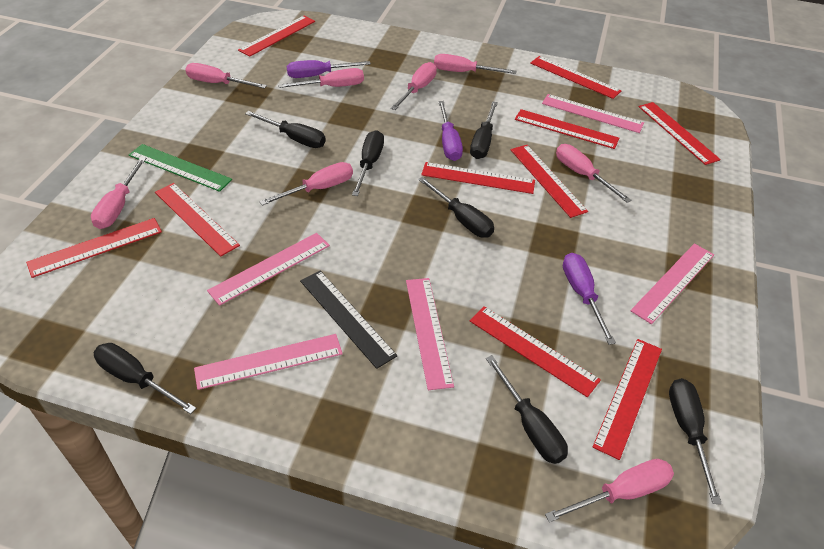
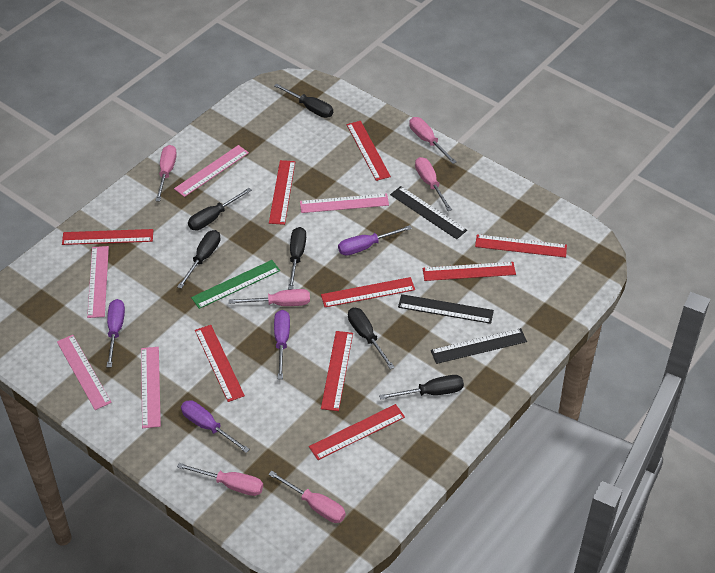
black ruler: [300,271,397,369] = 1 -> [390,186,467,239] [398,294,494,324] [431,328,527,364] = 3
black screwdriver: [94,343,196,414] [245,111,326,148] [352,130,384,196] [418,177,494,238] [470,101,498,159] [486,355,568,464] [669,378,722,504] = 7 -> [177,230,220,289] [188,188,252,230] [274,83,333,118] [288,227,306,290] [348,308,395,369] [379,375,464,400] = 6
pink screwdriver: [91,157,147,229] [185,63,267,89] [259,162,353,206] [278,68,364,88] [391,62,437,110] [434,54,516,74] [545,459,674,522] [556,144,632,203] = 8 -> [155,145,177,201] [177,463,263,496] [229,289,310,306] [268,471,346,523] [409,117,456,164] [415,157,452,211] = 6
purple screwdriver: [287,60,371,78] [438,101,463,161] [563,253,616,345] = 3 -> [107,299,125,368] [181,400,250,453] [274,310,290,379] [338,225,412,256] = 4
red ruler: [26,218,162,278] [155,183,240,257] [238,16,315,57] [421,162,535,194] [470,306,601,397] [511,145,588,218] [515,109,619,149] [530,56,622,99] [593,339,662,460] [639,102,721,165] = 10 -> [62,229,153,245] [195,325,245,402] [269,160,295,225] [309,404,405,460] [321,277,415,307] [321,331,353,411] [347,121,391,181] [423,262,516,281] [475,234,567,258] = 9

